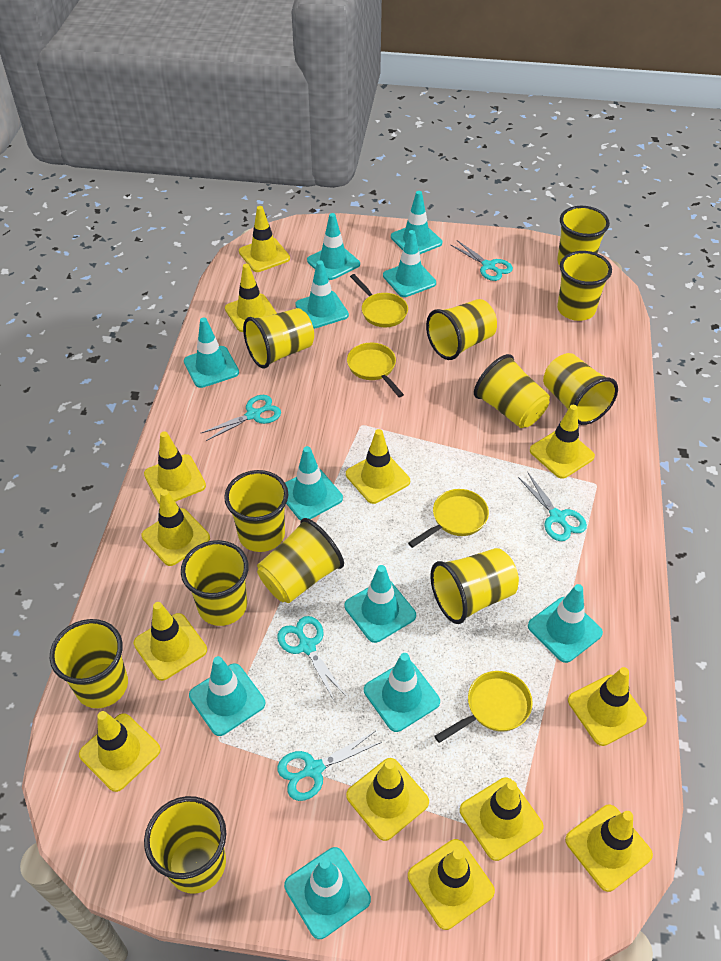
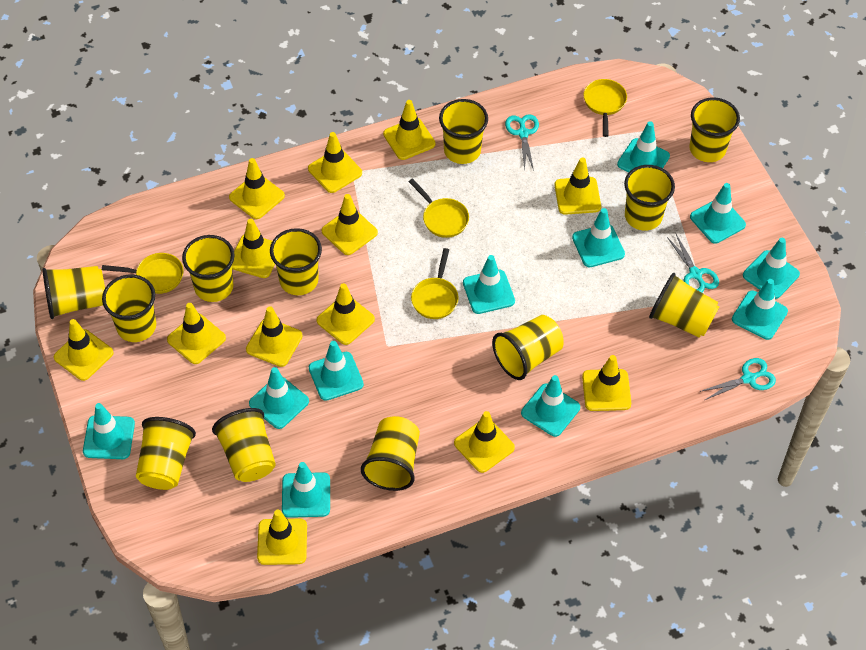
turquoise scissors: [201,395,281,441] [277,616,347,702] [277,731,382,801] [451,240,513,281] [518,472,587,541] = 5 -> [505,114,539,171] [667,234,719,293] [699,358,776,400] = 3

